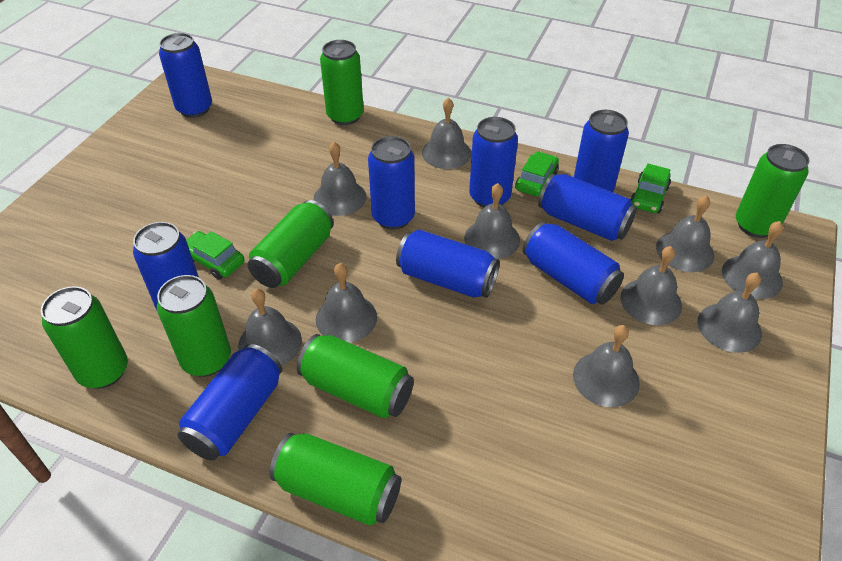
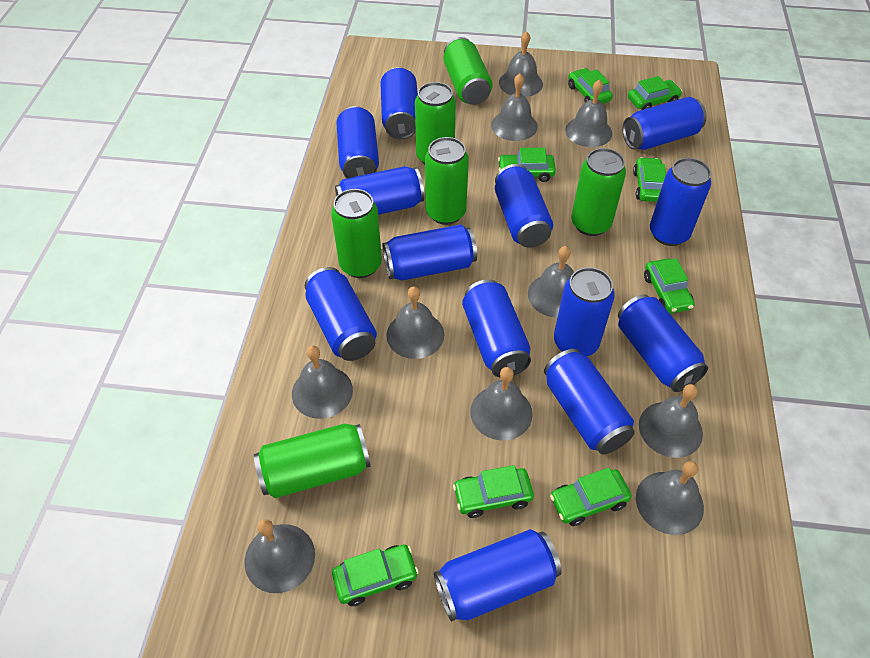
blue can: [133,222,199,310] [159,33,212,118] [177,344,282,461] [368,136,415,230] [396,229,500,298] [469,117,518,207] [523,222,624,305] [538,173,637,241] [574,110,629,192] = 9 -> [305,267,377,361] [335,166,425,215] [336,106,379,178] [380,67,418,139] [382,224,477,281] [434,529,562,621] [462,279,531,378] [495,164,553,248] [544,349,635,454] [554,267,615,356] [618,294,708,392] [622,97,707,150] [650,158,711,246] = 13
green can: [41,286,128,389] [157,275,231,377] [248,200,334,288] [270,433,401,526] [297,334,414,419] [320,40,364,125] [736,144,810,238] = 7 -> [254,423,371,498] [331,189,382,278] [415,82,456,164] [425,137,469,225] [444,37,493,105] [571,148,626,236] = 6
green car: [186,231,245,280] [515,151,559,197] [630,164,671,213] = 3 -> [332,545,419,606] [453,465,534,518] [498,148,556,182] [550,468,632,526] [568,68,613,104] [628,76,682,110] [633,157,666,202] [644,258,695,313] = 8

